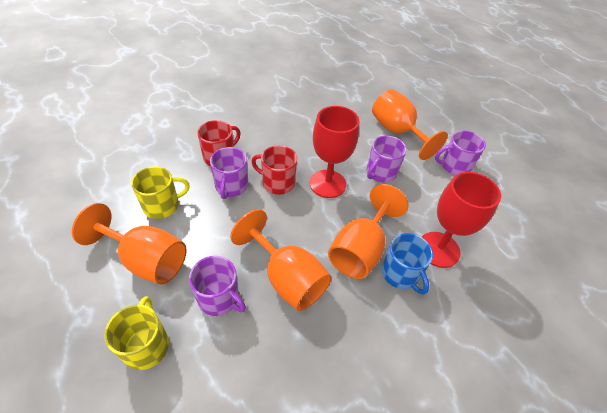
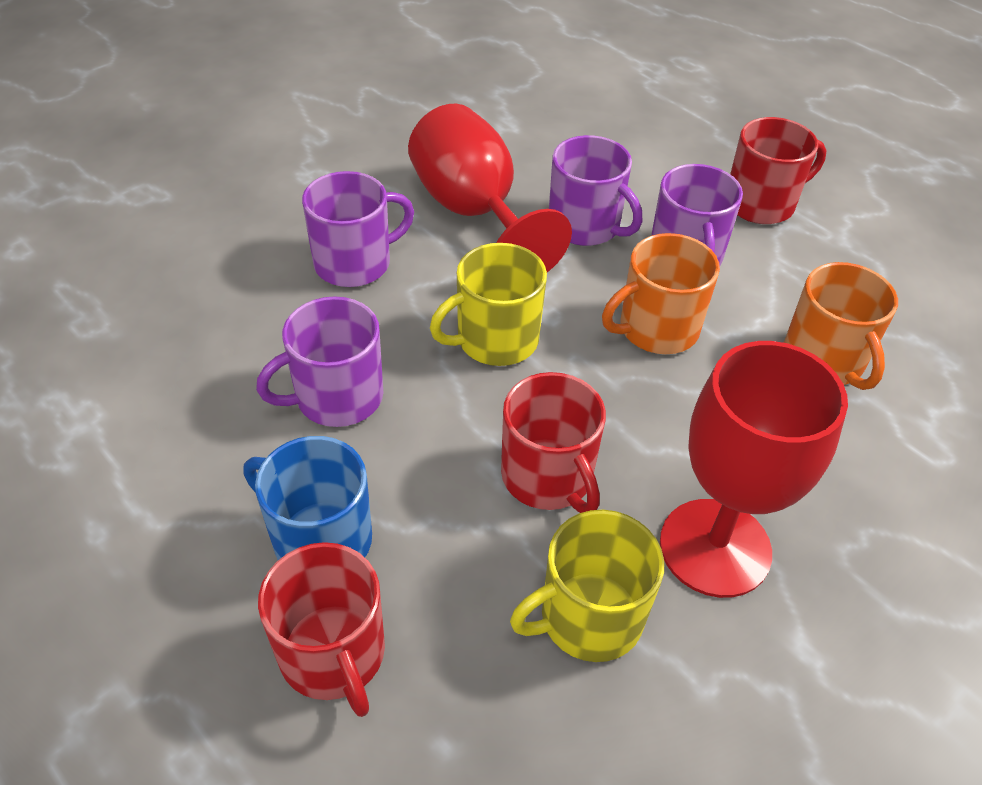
orange goblet: [72,203,187,285] [230,209,332,311] [328,184,408,279] [372,89,448,160] = 4 -> none = 0
orange mug: none = 0 -> [602,233,720,354] [784,262,898,390] = 2
red mug: [197,120,240,166] [251,145,297,195] = 2 -> [258,542,385,717] [501,372,606,513] [730,117,826,224] = 3

